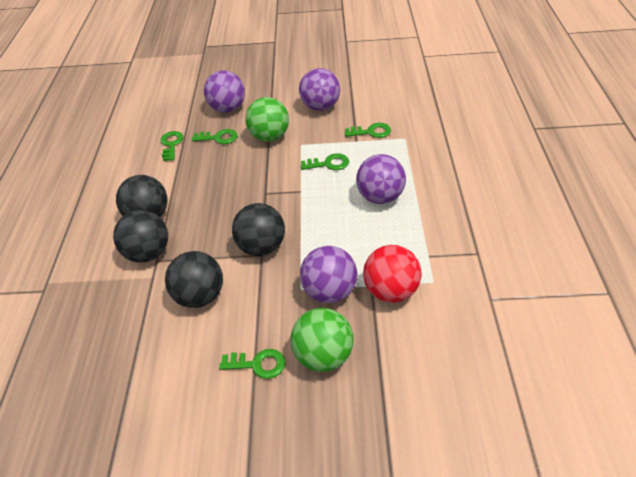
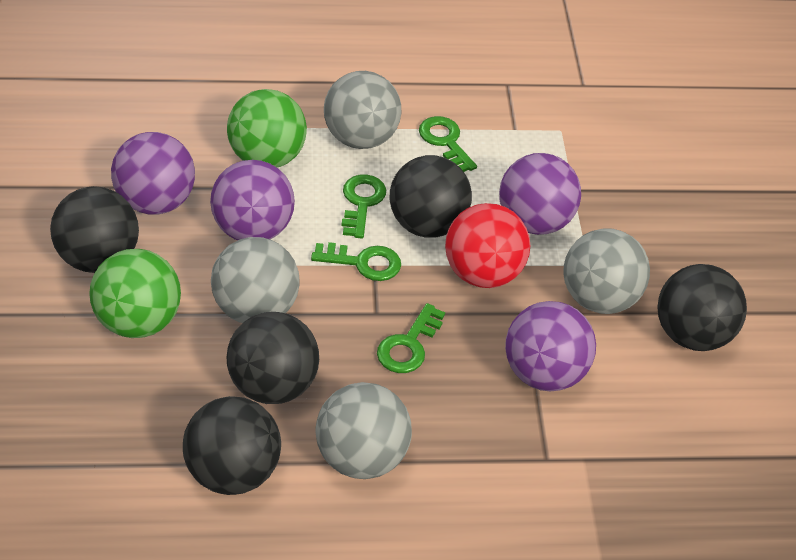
black ball: [113,210,168,263] [116,175,168,217] [165,251,223,308] [232,203,285,256] = 4 -> [50,186,139,273] [183,396,281,495] [226,312,319,404] [390,155,472,238] [657,264,747,351] = 5
green key: [161,131,184,161] [192,129,238,144] [219,349,286,379] [301,153,349,170] [345,123,391,138] = 5 -> [311,242,401,281] [341,174,386,238] [377,303,445,373] [419,116,477,172] = 4
grey ball: none = 0 -> [211,237,300,323] [316,382,412,479] [324,71,401,149] [563,228,650,314] = 4

